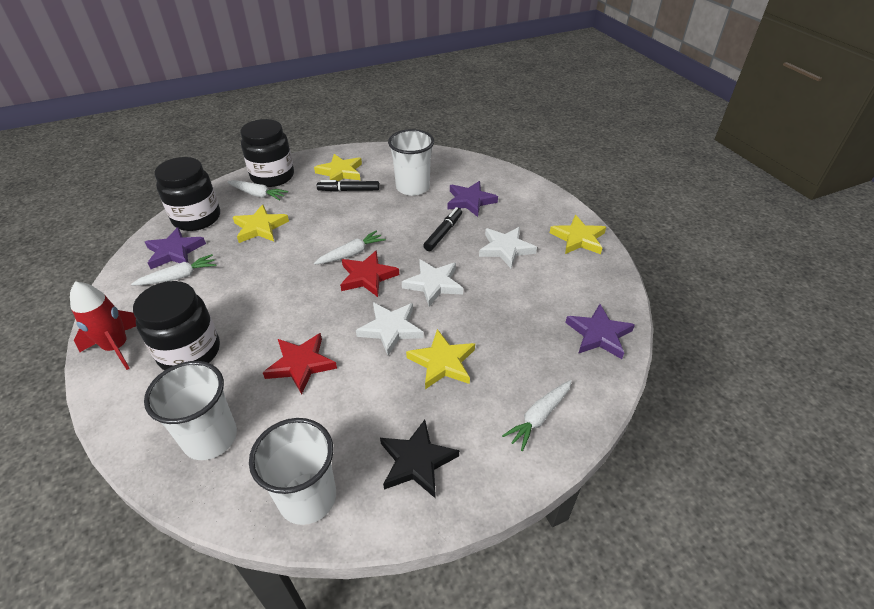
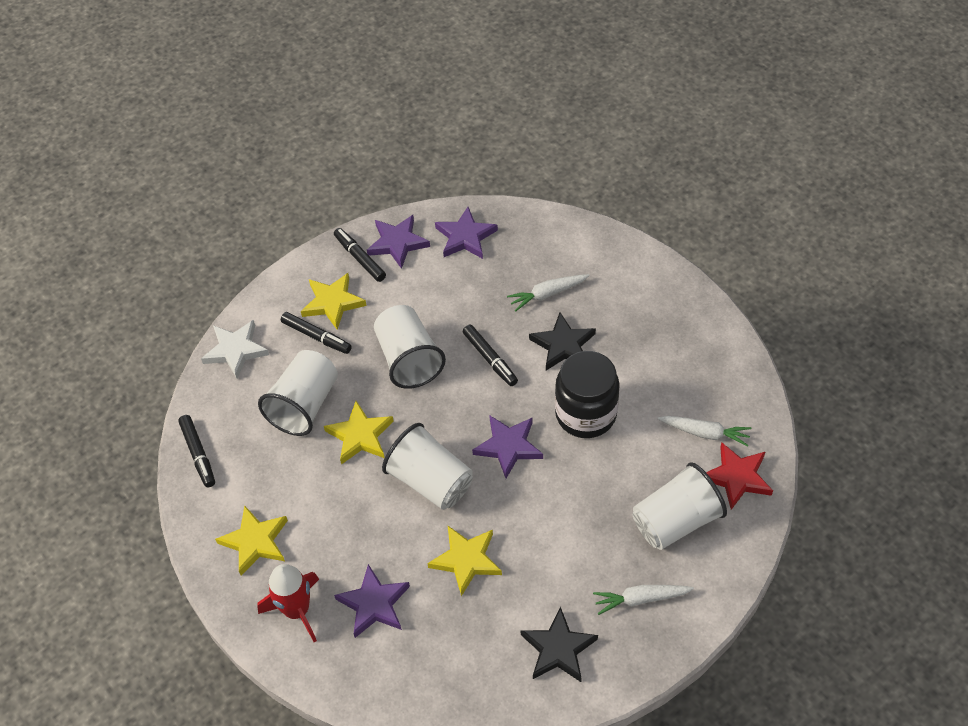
black jar: [133,281,220,370] [154,157,220,231] [240,119,294,187] = 3 -> [555,351,620,438] = 1
black marker: [317,180,379,192] [423,207,462,251] = 2 -> [178,415,215,487] [281,312,352,354] [334,228,386,282] [463,325,518,386] = 4
black star: [380,420,459,498] = 1 -> [521,607,598,682] [529,313,596,370] = 2
purple star: [145,227,206,269] [447,181,498,217] [565,304,635,359] = 3 -> [334,564,410,638] [367,215,430,269] [435,207,498,259] [472,415,543,478] = 4
red star: [263,333,337,394] [340,250,399,297] = 2 -> [706,442,773,510] = 1
white carrot: [131,254,217,286] [227,180,288,201] [314,230,386,265] [502,380,572,451] = 4 -> [507,274,589,311] [593,585,694,615] [658,416,751,447] = 3
white cup: [144,361,237,460] [249,418,336,525] [388,129,434,196] = 3 -> [258,350,338,436] [374,305,446,389] [382,423,473,510] [632,462,727,550] = 4
white star: [356,302,424,356] [402,259,463,307] [479,227,537,268] = 3 -> [201,320,269,379] = 1

